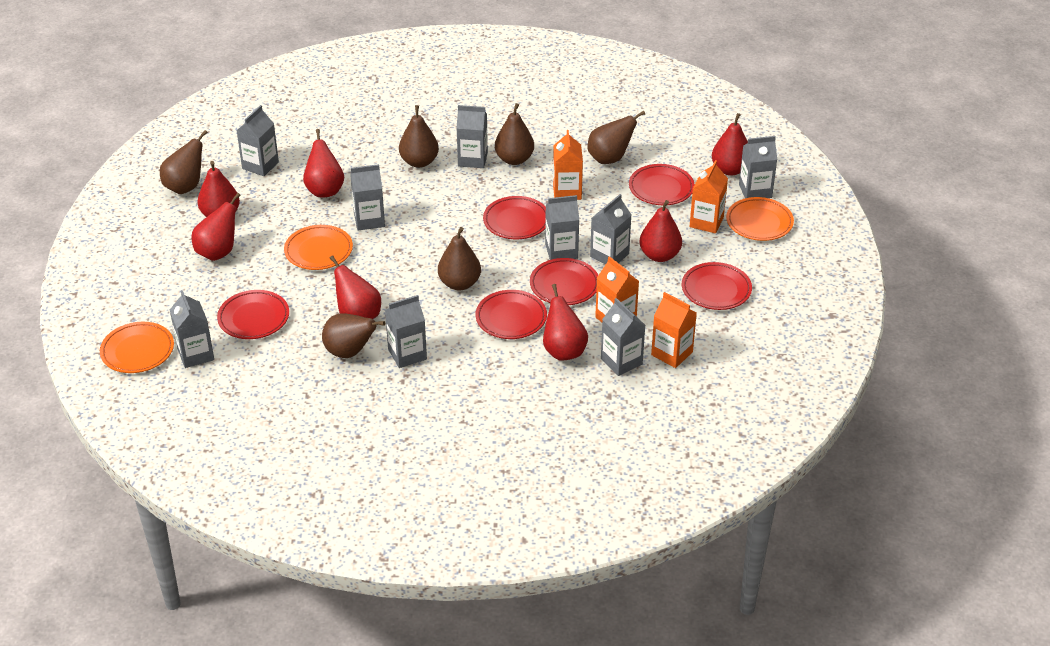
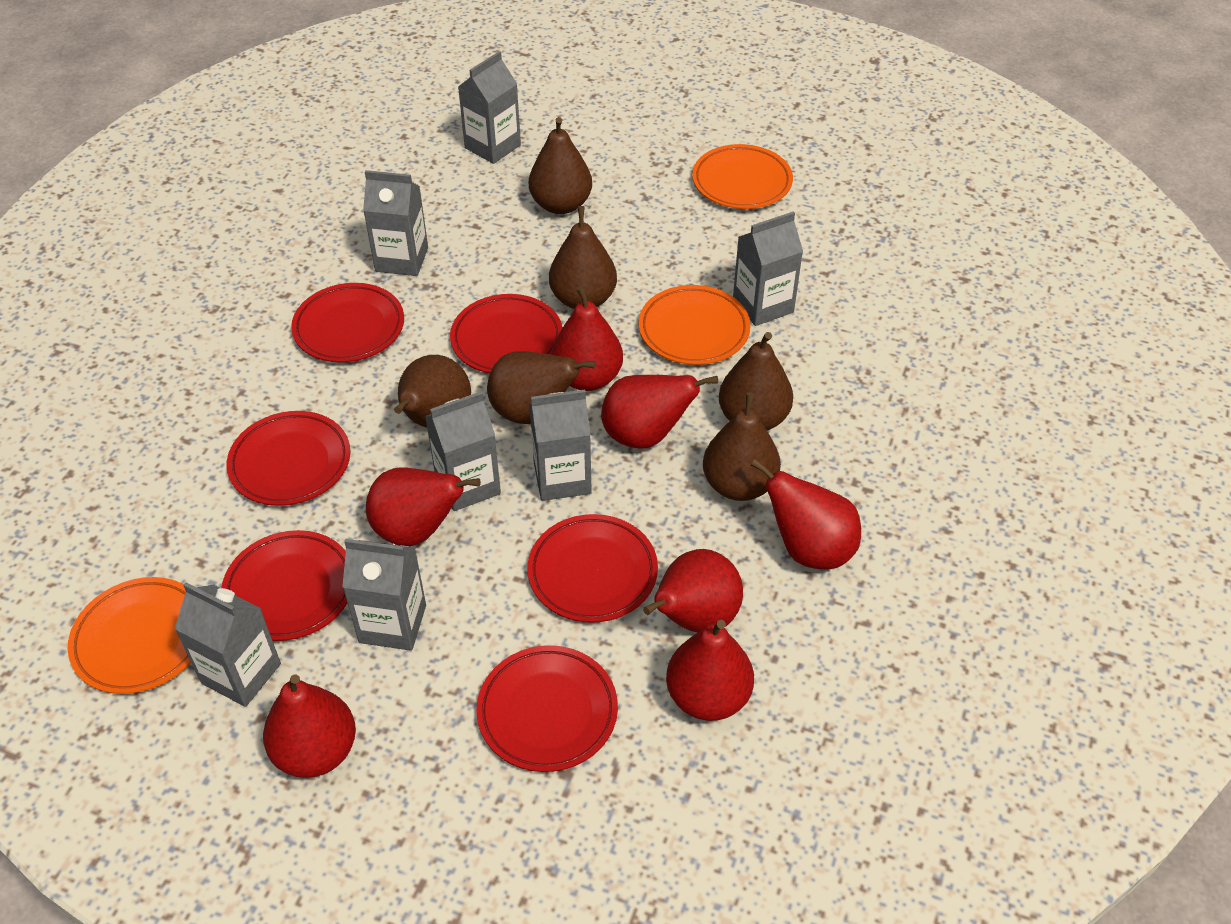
grey carton: [170,290,214,368] [237,105,279,176] [350,164,385,230] [385,295,427,368] [457,105,488,168] [545,195,579,260] [590,194,631,265] [601,298,645,376] [739,136,777,198] = 9 -> [175,582,281,707] [342,539,426,651] [363,170,428,276] [425,392,501,511] [458,51,521,164] [529,390,592,501] [733,212,803,326] = 7
orange carton: [553,130,583,200] [595,256,639,322] [651,292,697,368] [690,160,728,233] = 4 -> none = 0

